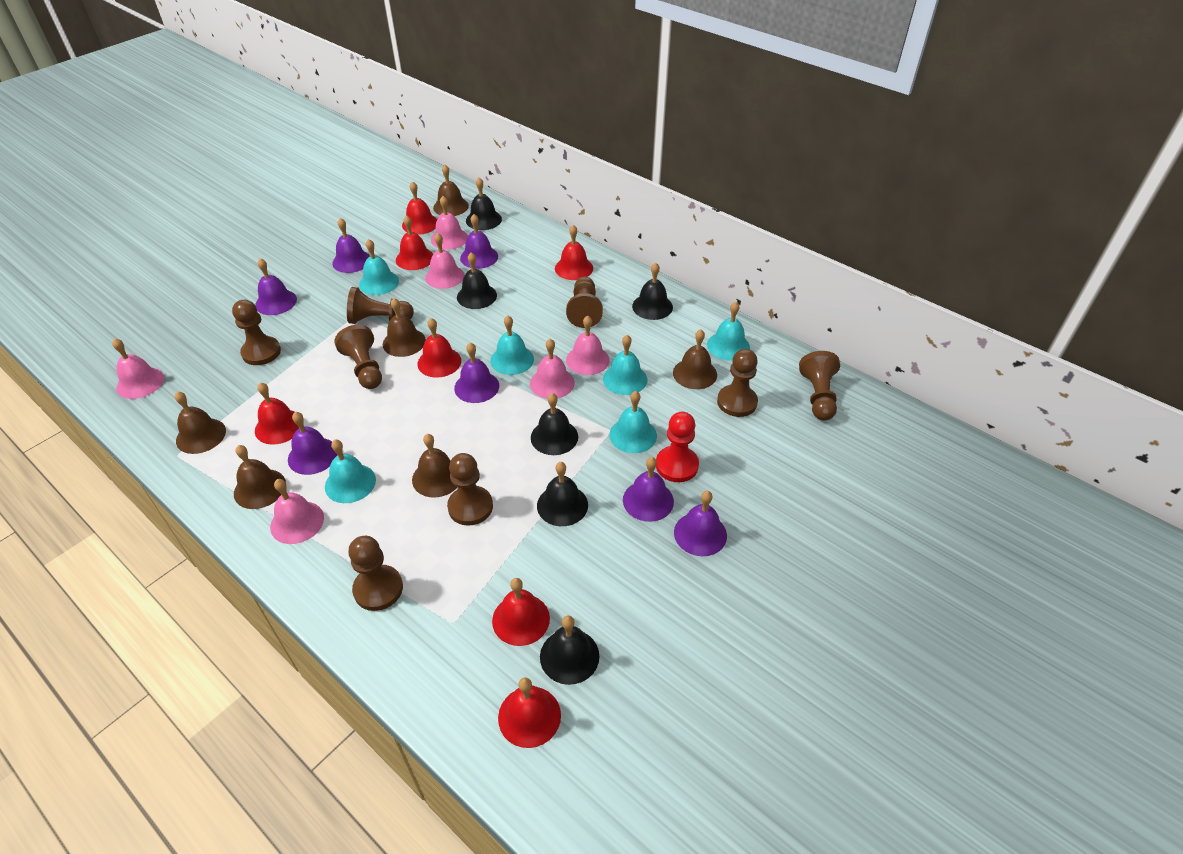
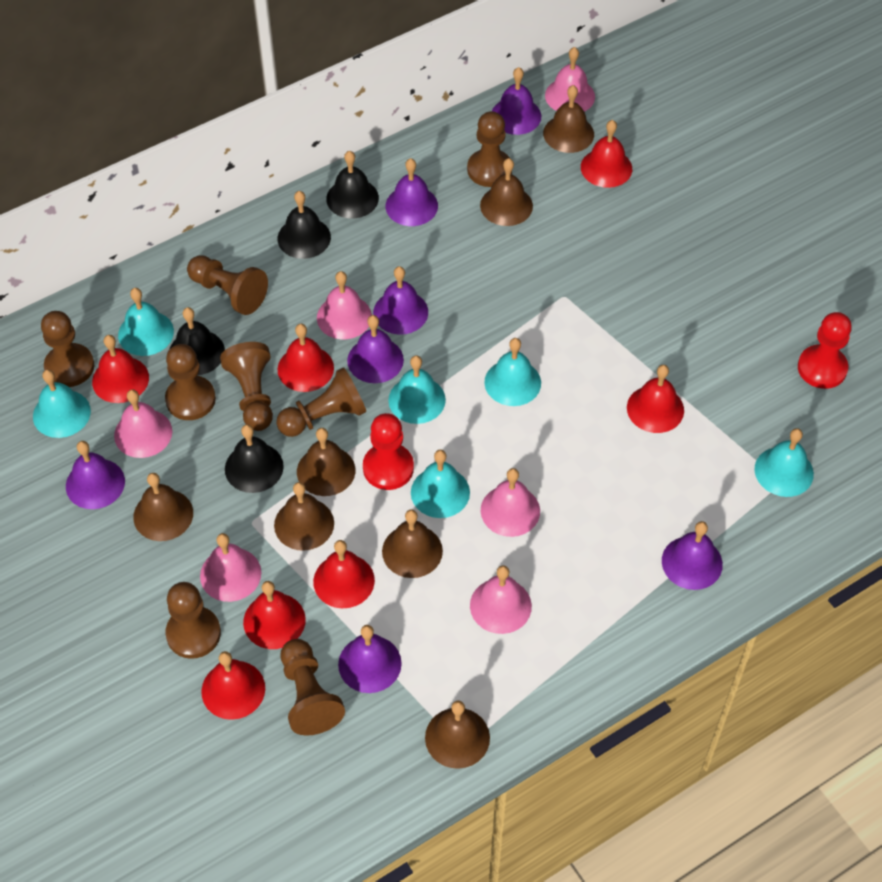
black bell: [457,252,497,309] [466,178,502,230] [531,393,578,455] [537,462,588,526] [540,615,600,685] [632,263,673,320] = 6 -> [170,307,225,375] [225,424,284,493] [278,191,331,259] [326,151,379,219] = 4
brown bell: [175,391,226,454] [234,445,286,509] [383,298,426,357] [412,434,457,498] [433,165,469,216] [673,329,717,389] = 6 -> [133,473,193,541] [274,482,334,551] [297,428,355,496] [382,510,443,578] [425,701,490,769] [480,158,533,226] [543,85,594,153] = 7
red pawn: [656,412,699,482] = 1 -> [363,413,414,490] [798,312,852,389] = 2

